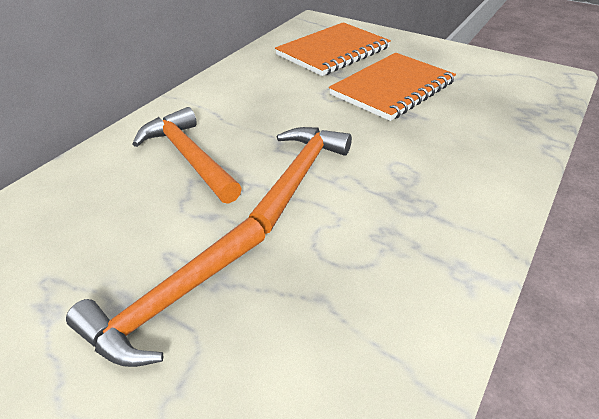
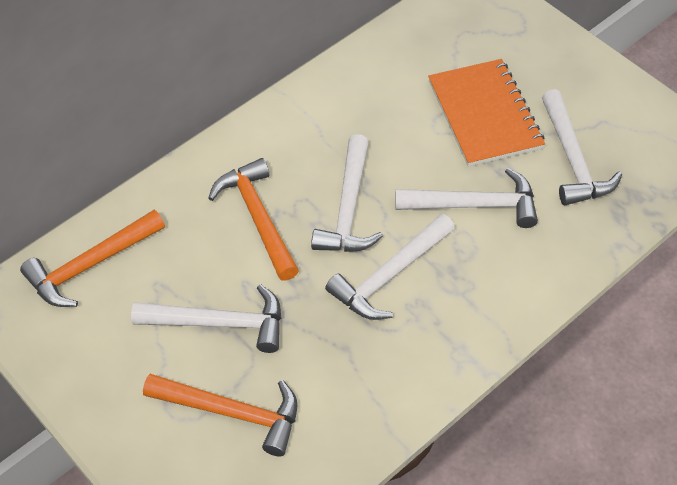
orange notebook: [275,22,391,76] [329,53,456,121] = 2 -> [428,59,545,167] = 1
white hammer: none = 0 -> [131,284,281,353] [311,134,383,252] [325,214,455,320] [395,168,538,228] [542,89,622,205] = 5

